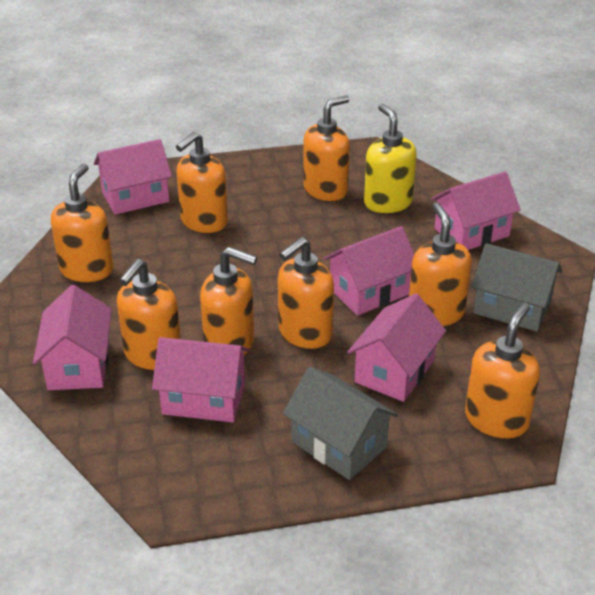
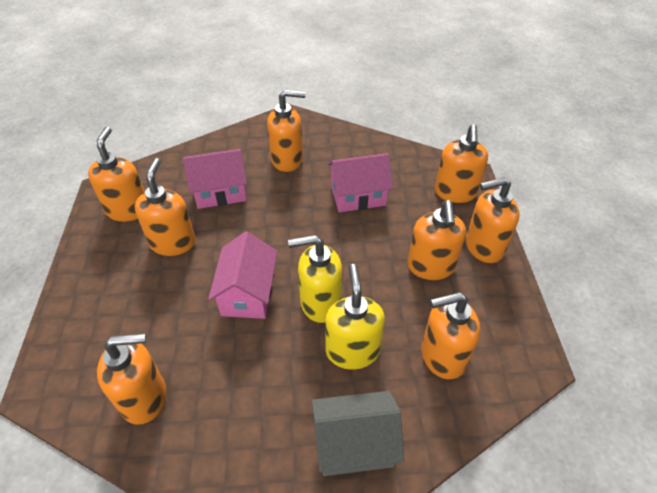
grey house: [283,367,398,480] [472,243,562,332] = 2 -> [312,391,404,476] = 1
pink house: [33,285,112,390] [94,139,172,215] [152,337,249,422] [323,226,414,316] [347,293,446,402] [431,171,521,250] = 6 -> [183,149,247,209] [208,232,277,319] [327,153,393,212] = 3
yellow soap dispenser: [364,104,417,213] = 1 -> [288,235,342,323] [325,264,385,370] = 2

